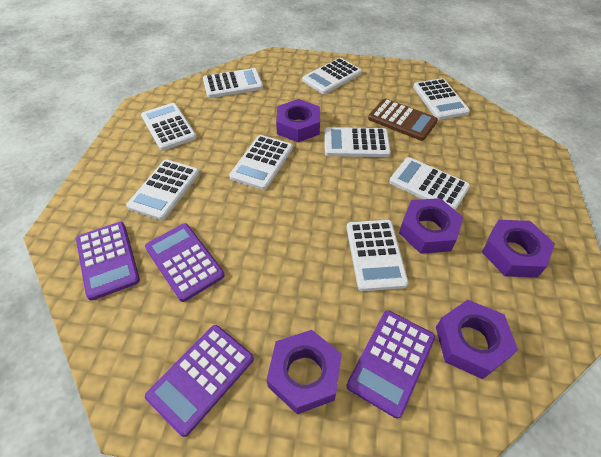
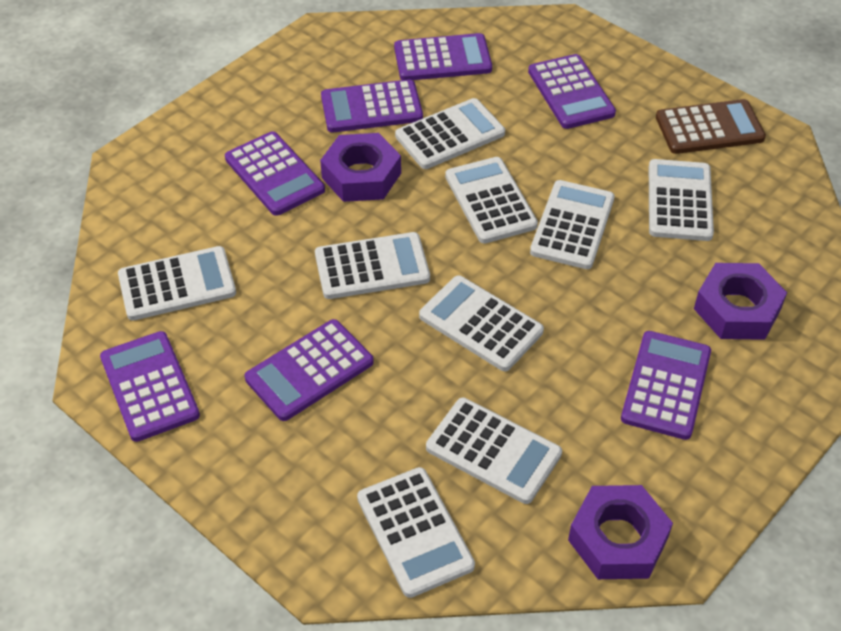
purple calculator: [76,222,140,301] [145,223,225,302] [145,325,254,437] [347,310,435,419] = 4 -> [100,331,200,442] [225,131,325,216] [245,319,374,421] [321,79,423,133] [394,33,492,80] [528,54,616,129] [621,331,711,440] = 7
purple nut: [266,330,342,414] [276,99,320,142] [399,198,463,254] [436,300,518,379] [482,220,555,278] = 5 -> [320,133,401,202] [568,485,673,579] [694,263,787,340] = 3

